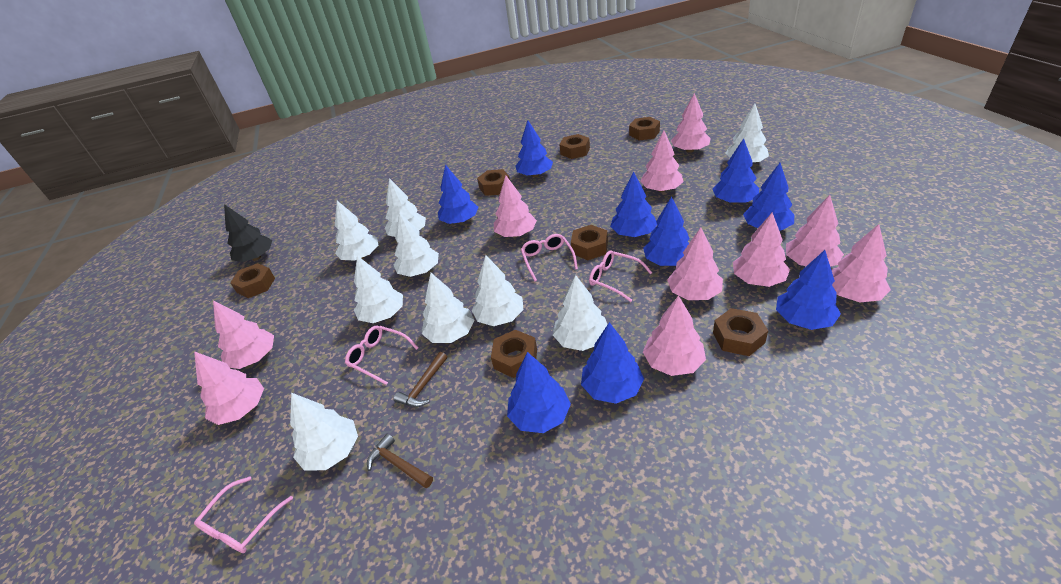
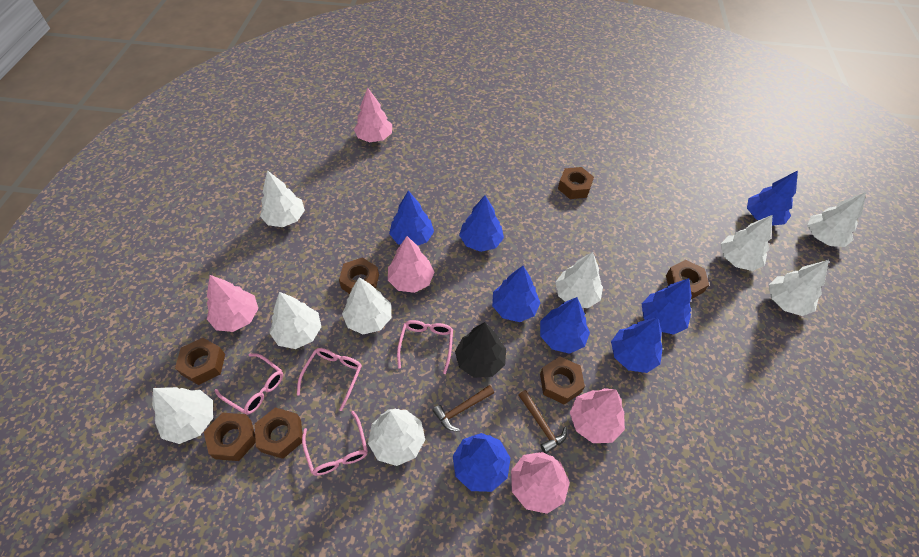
blue tree: [438,164,478,224] [507,352,571,433] [516,120,553,177] [581,322,644,404] [610,171,657,237] [643,197,690,266] [712,139,759,204] [743,163,794,231] [776,250,841,330] = 9 -> [389,191,434,246] [453,433,510,492] [459,195,504,252] [492,266,540,322] [540,297,590,354] [611,317,662,373] [642,278,692,335] [747,170,798,226] = 8
pink tree: [194,351,264,425] [213,300,274,369] [494,175,537,237] [640,130,684,192] [643,295,706,376] [667,227,723,300] [671,93,711,153] [733,212,790,287] [786,195,844,267] [832,224,891,302] = 10 -> [207,275,258,332] [354,88,392,142] [388,236,434,293] [511,452,570,514] [570,388,625,443] = 5

